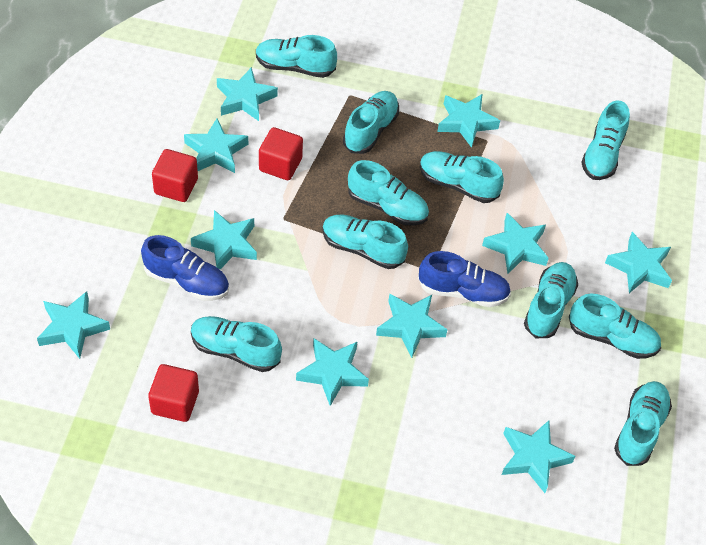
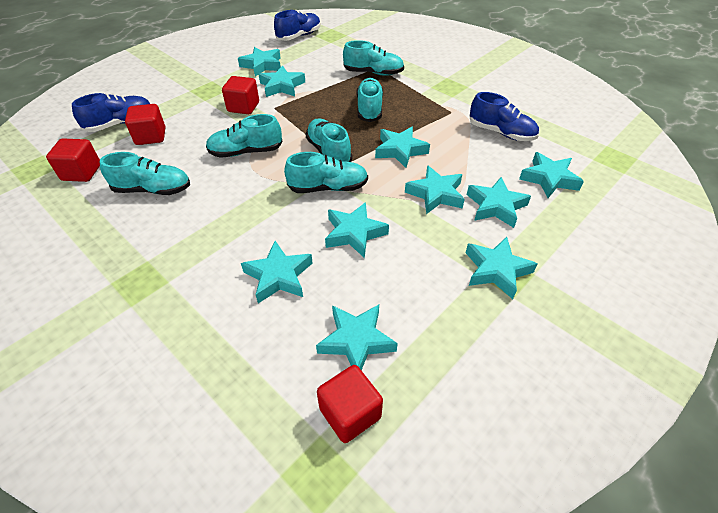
blue shoe: [141,235,229,301] [418,251,511,307] = 2 -> [72,93,151,132] [274,10,321,41] [470,92,539,141] = 3
red cube: [148,364,199,422] [152,149,198,202] [259,127,303,180] = 3 -> [46,138,100,182] [125,104,165,145] [222,76,259,114] [317,365,383,443] = 4
turquoise shoe: [191,316,282,372] [256,35,337,78] [322,215,408,269] [343,91,399,154] [348,160,429,226] [420,151,504,203] [524,262,578,338] [569,293,661,359] [581,100,630,180] [614,381,672,466] = 10 -> [100,152,190,195] [206,114,283,158] [284,152,368,193] [306,119,352,162] [343,40,404,76] [357,78,383,122] = 6

